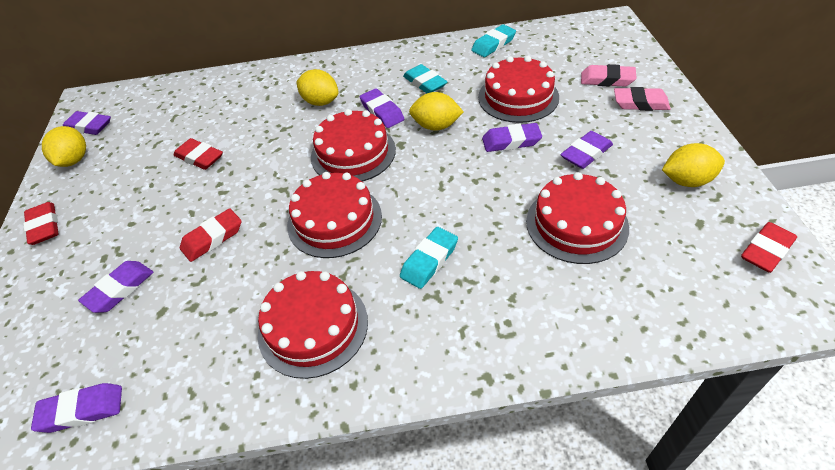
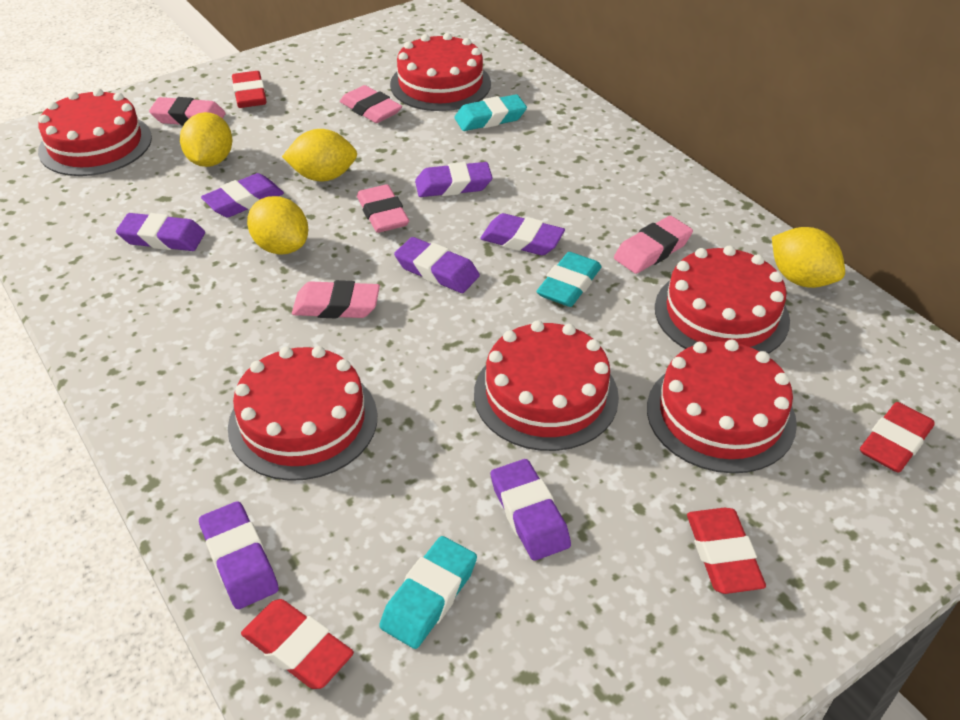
pink eraser: [581,64,637,87] [614,87,671,111] = 2 -> [149,97,226,126] [292,280,380,318] [340,85,402,123] [357,184,409,233] [614,216,693,274] = 5
purple eraser: [31,383,122,433] [63,111,111,135] [78,261,153,313] [360,88,404,128] [482,123,542,152] [561,131,613,169] = 6 -> [116,213,205,251] [199,501,279,609] [201,173,284,218] [394,237,480,293] [415,162,493,197] [480,213,565,255] [491,459,571,561] = 7
red cake: [258,271,368,379] [287,172,382,258] [311,109,396,182] [478,56,559,123] [526,172,629,264] = 5 -> [38,88,152,176] [228,346,377,481] [390,33,491,111] [474,321,619,451] [647,340,797,473] [655,246,790,354] = 6

